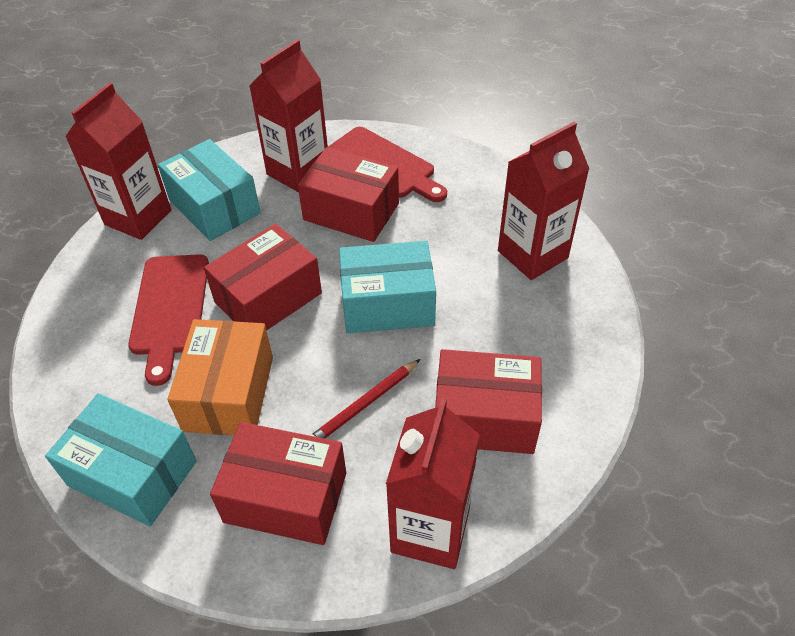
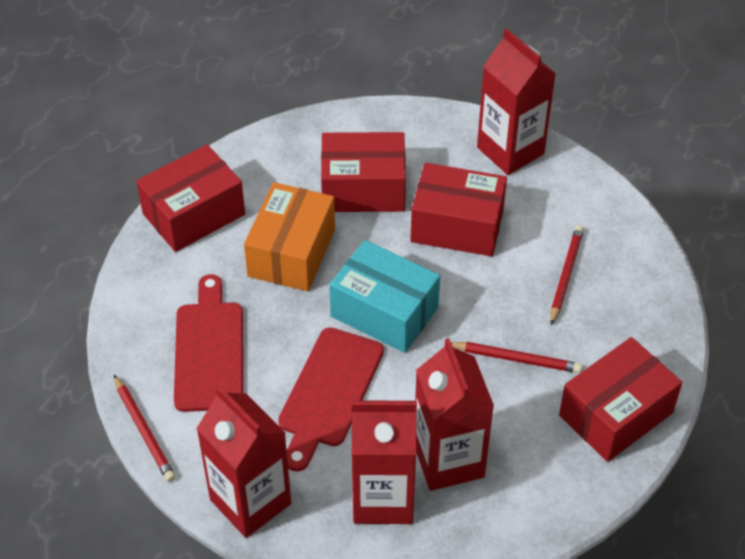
red pencil: [310,359,420,439] = 1 -> [114,375,176,482] [451,342,582,373] [550,225,584,325] = 3
turquoise box: [45,393,197,527] [158,139,261,241] [339,241,436,334] = 3 -> [329,240,440,353] = 1

